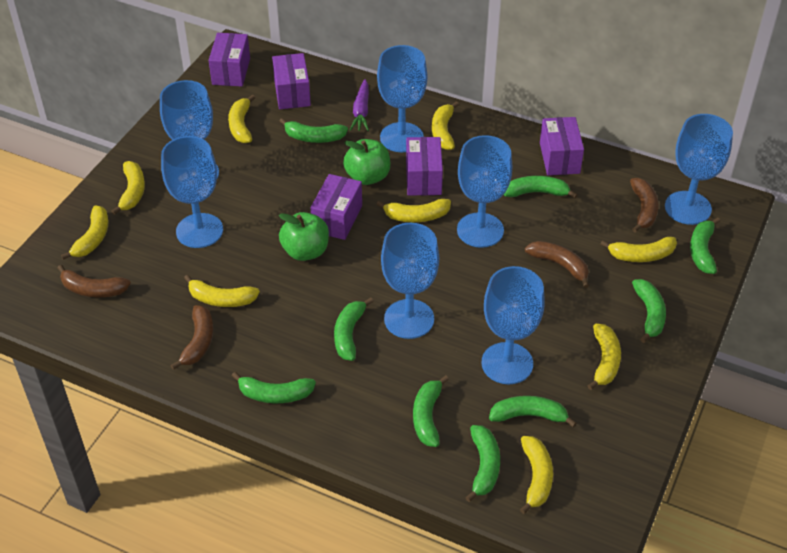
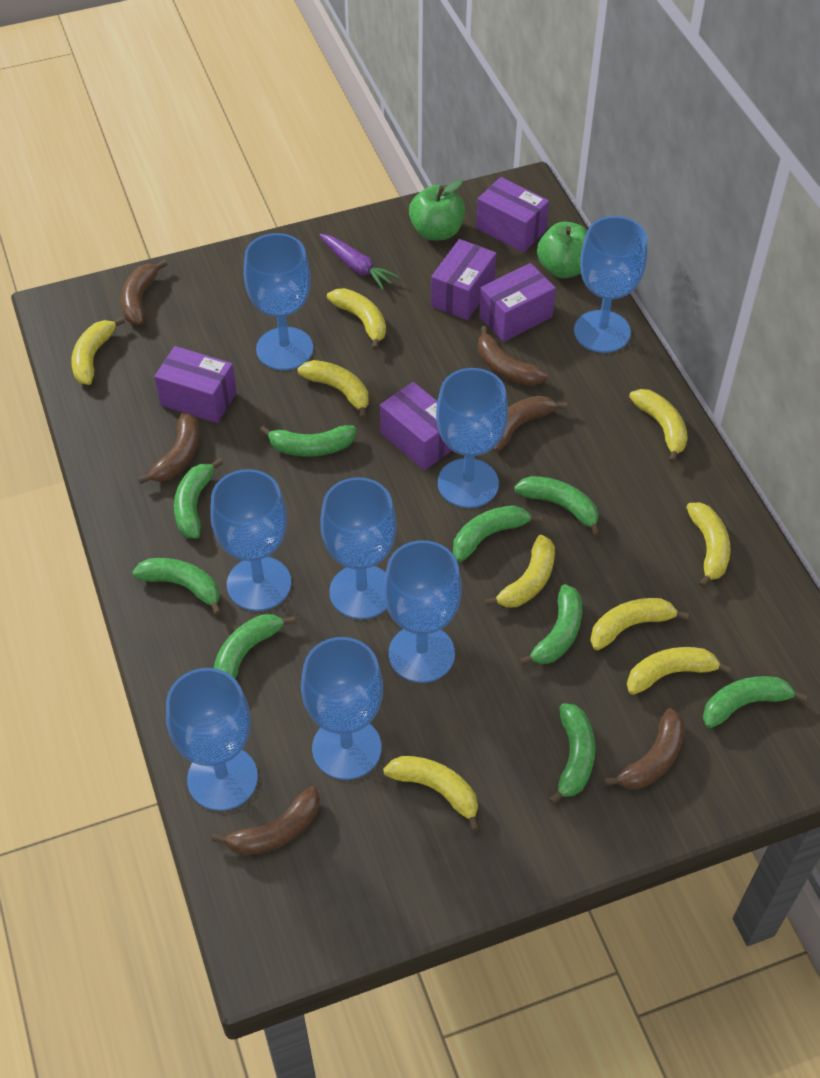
blue goblet: [160,80,219,178] [161,136,223,248] [377,45,427,152] [381,223,439,339] [457,135,512,248] [481,266,545,384] [665,114,733,225] = 7 -> [166,668,258,811] [211,469,291,611] [244,233,313,370] [301,637,383,780] [320,477,397,619] [384,540,462,683] [436,368,508,508] [574,216,647,353] = 8
brown banana: [58,265,131,297] [170,305,213,370] [525,241,589,288] [630,178,659,232] = 4 -> [121,260,167,325] [138,412,199,484] [212,786,320,856] [478,326,547,386] [493,396,567,452] [604,708,685,789] = 6

